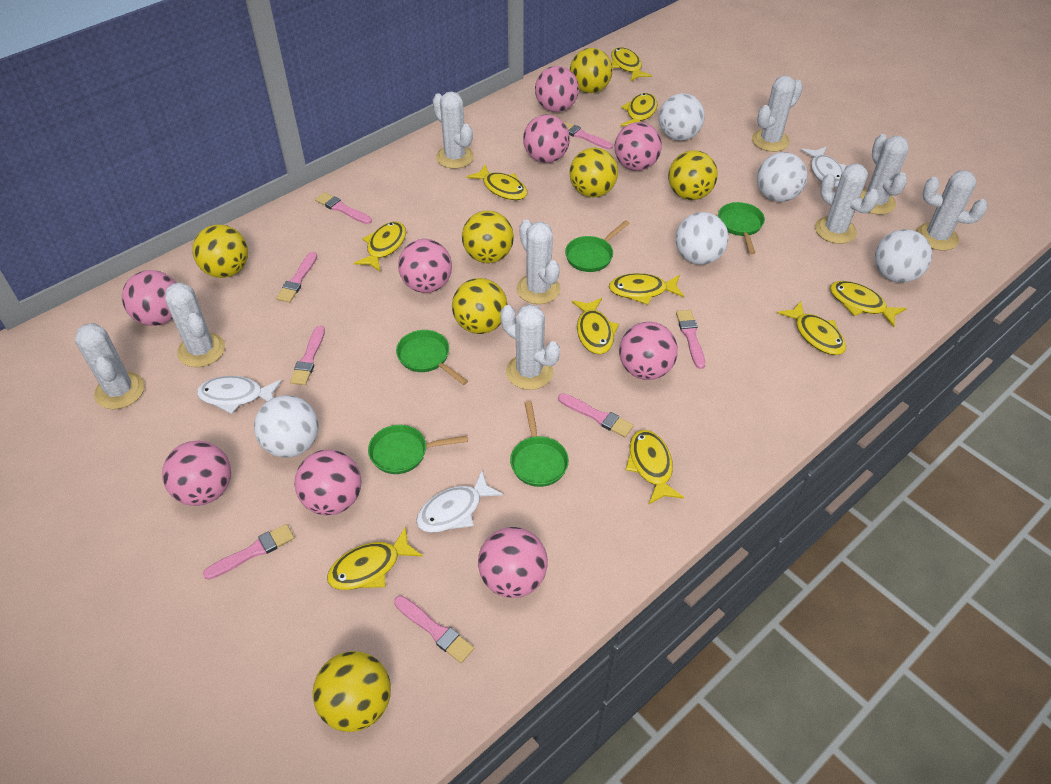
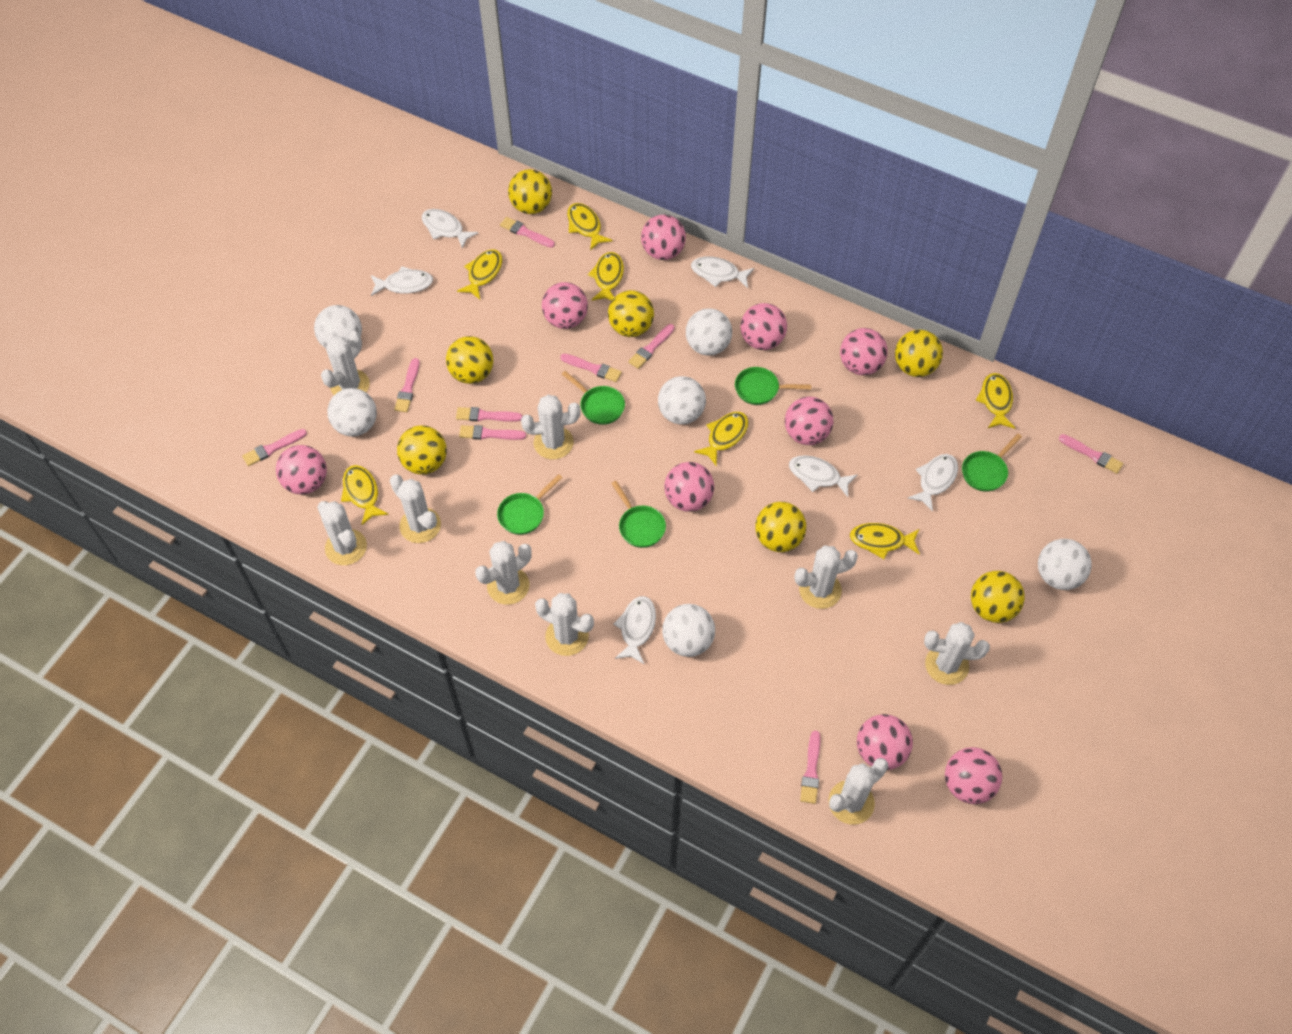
pink brush: [203,524,294,580] [276,252,317,303] [290,326,325,385] [315,192,372,224] [394,596,474,663] [558,393,634,437] [564,121,613,150] [676,310,705,369] = 8 -> [242,429,307,466] [394,358,420,412] [456,407,523,422] [459,425,526,440] [500,217,555,248] [560,354,622,382] [629,324,675,369] [800,731,821,804] [1059,434,1123,474] = 9
white ball: [254,395,318,458] [659,93,705,141] [676,212,729,265] [757,152,807,202] [875,229,932,283] = 5 -> [314,305,362,348] [327,388,377,436] [658,376,706,425] [662,604,715,657] [686,308,732,356] [1038,539,1092,590] = 6
white fish: [197,376,282,414] [416,471,503,533] [801,146,846,188] = 3 -> [371,266,433,296] [422,209,478,249] [613,596,656,664] [691,256,754,288] [789,455,858,497] [907,454,958,512] = 6
yellow fish: [327,527,423,590] [354,221,406,271] [467,165,527,200] [572,298,619,354] [609,273,684,305] [611,47,652,81] [621,93,657,126] [625,430,684,504] [777,301,846,355] [830,281,907,327] = 10 -> [341,465,389,525] [457,249,503,299] [567,203,613,251] [588,252,624,301] [694,412,749,466] [850,523,920,559] [976,373,1015,429] = 7

